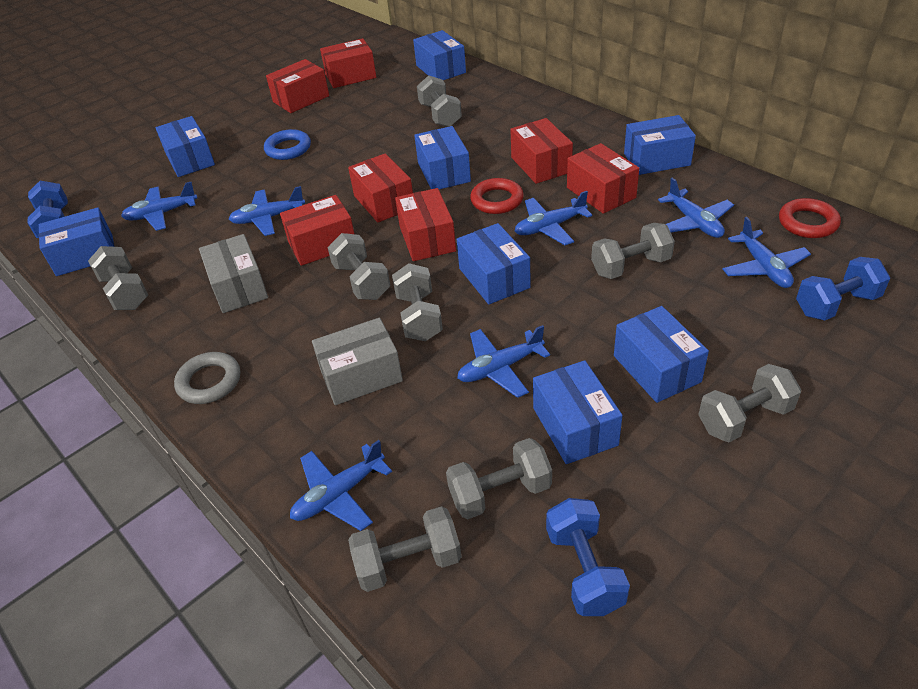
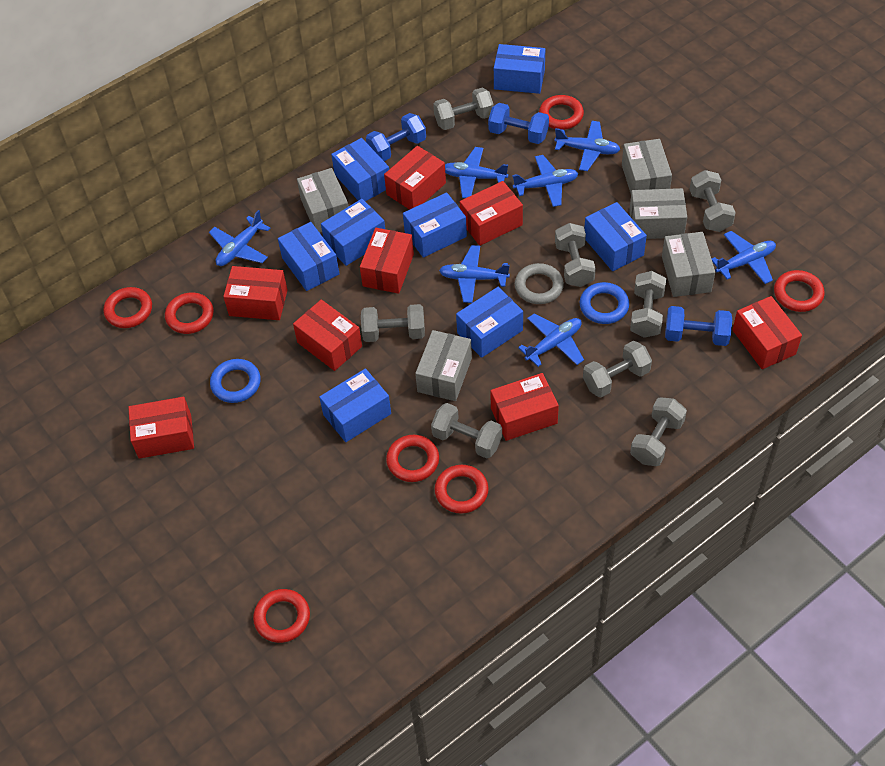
blue ring: [264,129,311,160] = 1 -> [210,359,261,403] [580,282,629,324] = 2
grey box: [199,234,268,313] [312,318,403,405] = 2 -> [297,168,348,233] [415,330,472,401] [622,139,672,193] [629,188,687,239] [662,232,715,297] = 5
red box: [266,59,329,113] [280,195,354,266] [320,38,376,88] [348,153,413,222] [395,188,456,261] [510,118,573,184] [567,143,639,214] = 7 -> [128,397,194,459] [223,266,288,320] [293,300,362,371] [360,228,414,294] [384,146,446,210] [460,181,523,246] [490,373,559,441] [733,296,802,369] = 8
red ring: [470,178,524,214] [779,198,841,238] = 2 -> [104,287,152,328] [165,292,214,334] [253,589,310,643] [386,435,439,482] [435,465,489,514] [539,95,584,130] [774,270,824,312] = 7

